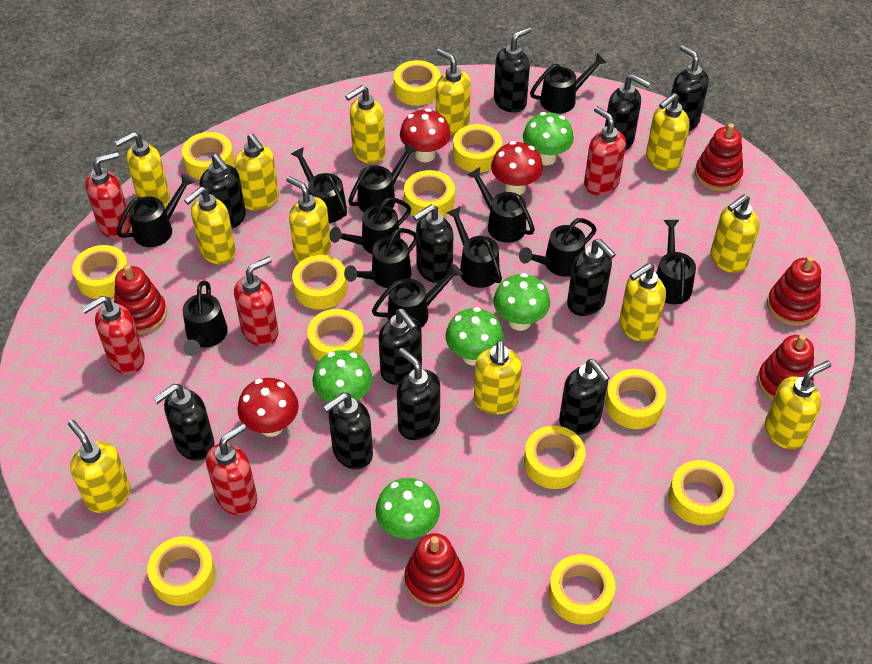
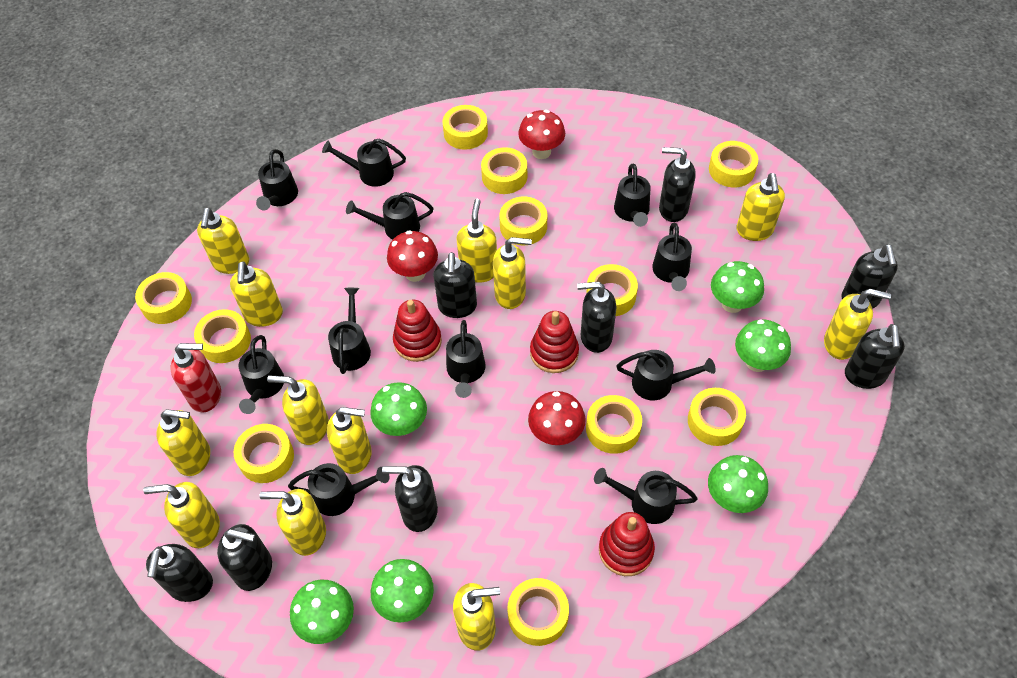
black soap dispenser: [153,384,215,461] [200,154,246,229] [323,393,373,469] [378,309,422,385] [397,348,440,440] [413,204,454,283] [494,27,532,113] [559,359,610,435] [567,239,616,316] [605,74,651,151] [671,45,709,131] = 11 -> [146,544,213,602] [217,524,272,591] [382,465,438,532] [433,252,477,318] [577,282,616,353] [659,147,696,222] [841,244,898,309] [845,324,905,389] = 8
black watering can: [116,174,195,247] [183,281,228,356] [291,147,347,223] [329,198,411,254] [344,228,416,288] [348,143,418,212] [372,263,463,328] [447,207,502,288] [468,167,535,243] [519,218,597,277] [530,53,607,114] [656,220,696,304] = 12 -> [239,335,284,414] [256,149,298,211] [288,463,390,516] [322,139,406,187] [328,288,371,374] [346,192,434,240] [446,320,486,398] [594,468,698,524] [614,164,650,227] [616,350,716,400] [652,223,692,291] = 11
green mushroom: [312,350,372,402] [375,478,440,539] [445,307,504,366] [493,273,550,331] [523,112,574,165] = 5 -> [290,580,354,644] [370,382,427,436] [371,559,434,622] [708,455,768,513] [711,261,764,313] [735,319,791,372] = 6
red soap dispenser: [81,296,145,374] [85,152,131,239] [206,423,257,515] [234,256,279,346] [584,106,626,195] = 5 -> [170,343,221,412] = 1
red stacking toy: [114,264,167,335] [404,533,465,607] [695,123,743,191] [757,334,814,401] [767,256,821,326] = 5 -> [393,299,442,362] [530,311,579,373] [599,512,655,576] = 3
yellow tape: [72,245,128,299] [147,537,216,606] [182,132,234,180] [292,255,348,310] [307,309,364,361] [394,60,441,106] [404,170,455,217] [453,124,502,172] [524,426,586,489] [549,554,615,625] [605,369,666,429] [668,460,734,525] = 12 -> [135,272,192,324] [194,309,251,363] [234,424,294,483] [443,105,488,149] [481,147,527,194] [499,197,547,245] [507,578,569,646] [586,264,638,316] [586,395,642,454] [688,388,746,446] [709,141,758,187] = 11

